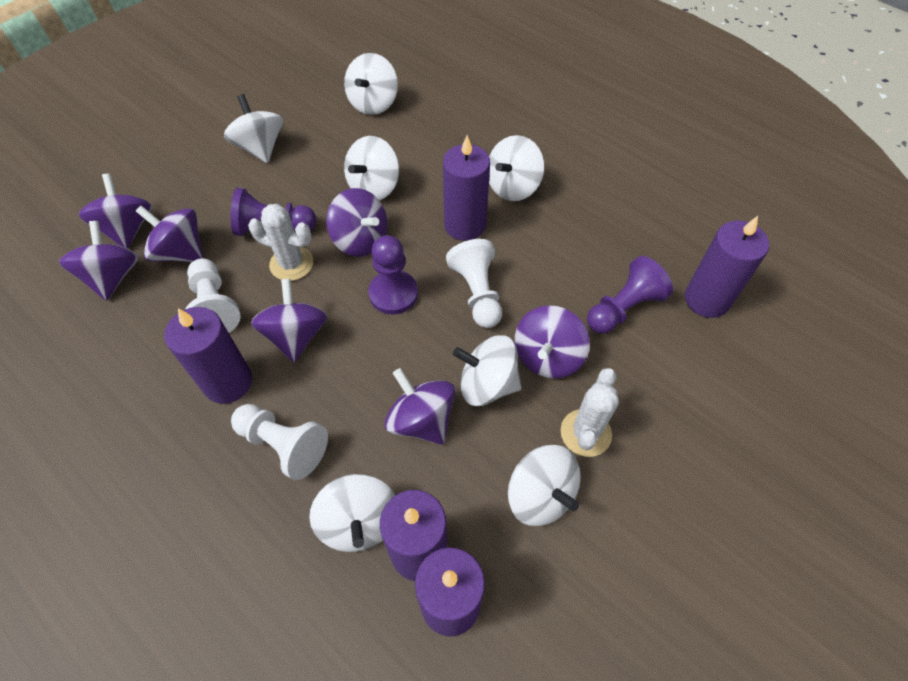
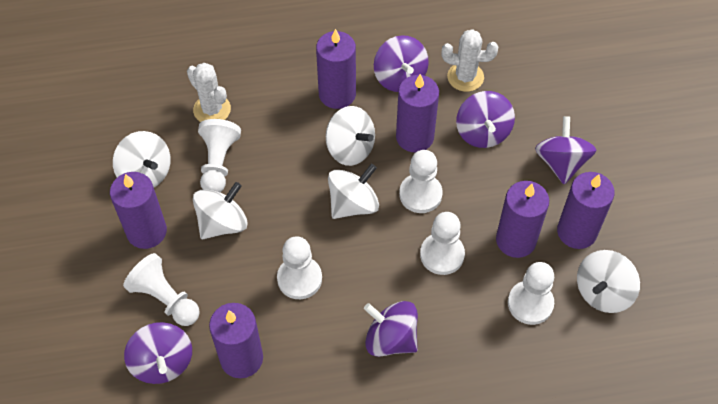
purple candle: [164,307,252,404] [380,490,447,581] [415,547,485,637] [443,135,490,241] [685,216,769,318] = 5 -> [110,172,167,249] [209,303,263,378] [316,29,356,109] [396,74,439,153] [496,181,549,258] [557,172,615,249] = 6
purple pawn: [230,188,316,236] [368,235,418,314] [587,256,673,334] = 3 -> none = 0
purple spinning top: [59,221,139,301] [79,173,152,249] [136,205,203,262] [251,279,327,362] [326,188,387,257] [385,368,455,445] [515,305,590,379] = 7 -> [124,322,192,384] [364,301,418,357] [374,35,429,92] [456,91,515,148] [535,116,596,184] = 5
white pawn: [186,258,241,333] [231,404,328,480] [446,239,502,328] = 3 -> [123,253,200,326] [198,119,241,192] [277,236,322,299] [399,150,443,213] [420,212,465,275] [508,262,554,325] = 6
white spinning top: [224,94,283,163] [309,474,395,552] [344,53,398,115] [344,136,399,201] [453,335,522,406] [489,135,544,201] [508,445,581,526] = 7 -> [113,131,171,187] [193,182,248,239] [326,106,375,166] [328,164,379,219] [577,250,640,313] = 5

